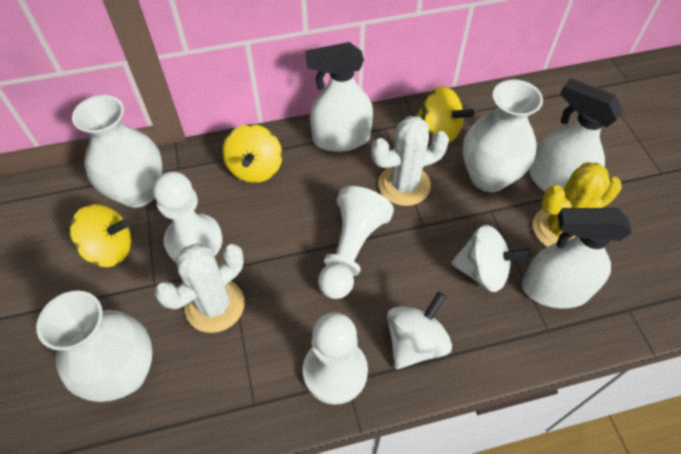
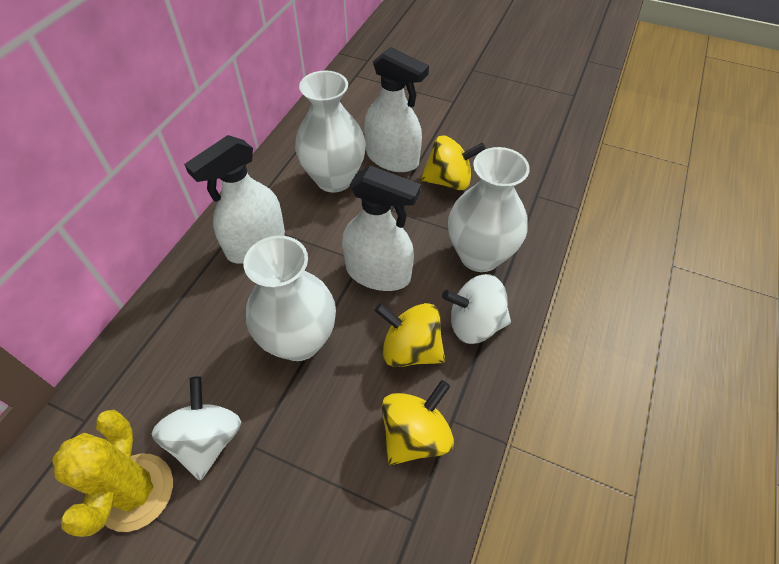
white cactus: [154,243,244,333] [371,116,449,206] = 2 -> none = 0
white pawn: [153,171,223,262] [303,312,368,405] [318,186,394,299] = 3 -> none = 0

